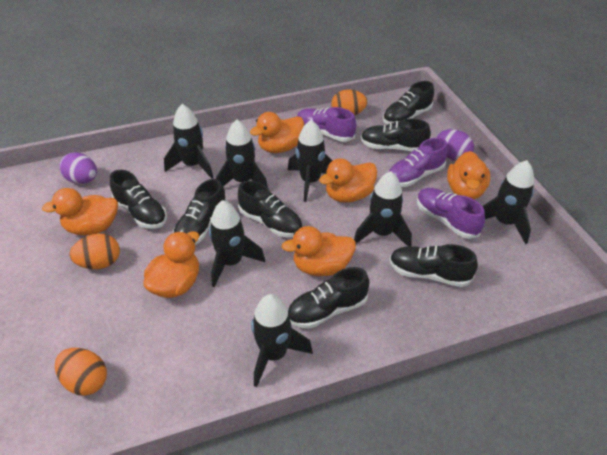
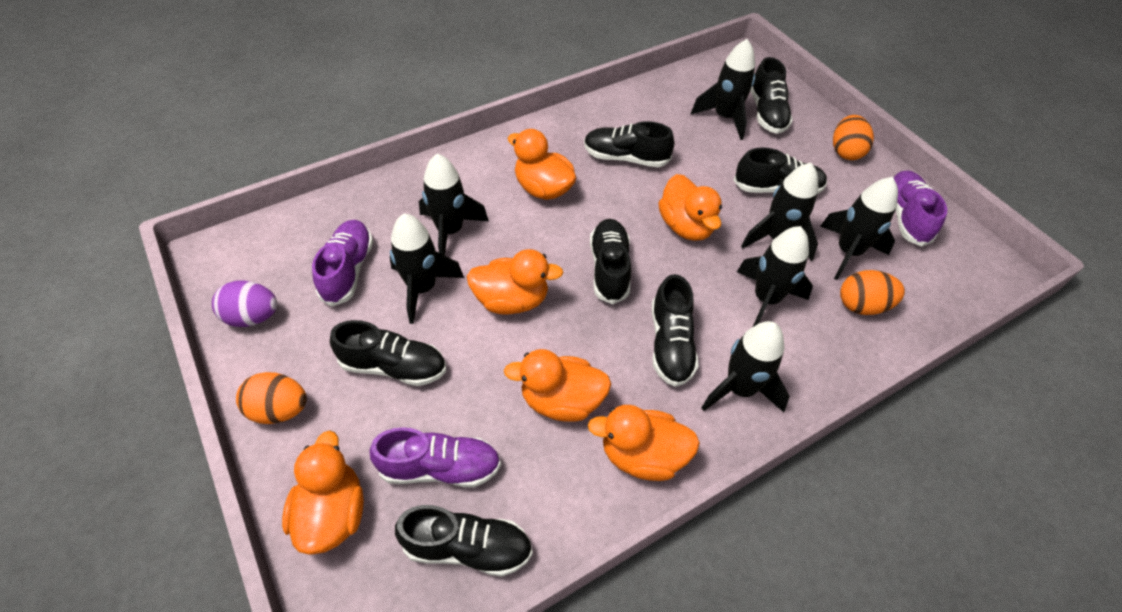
purple egg: [59,152,97,184] [436,129,474,161] = 2 -> [212,280,277,327] = 1

